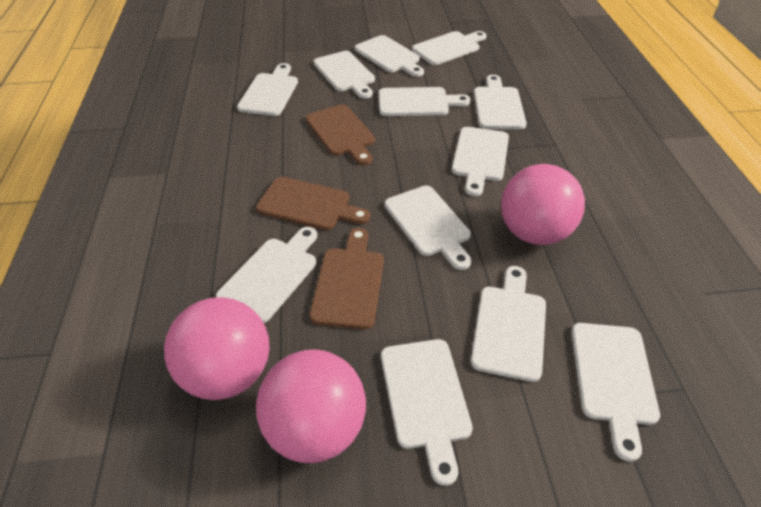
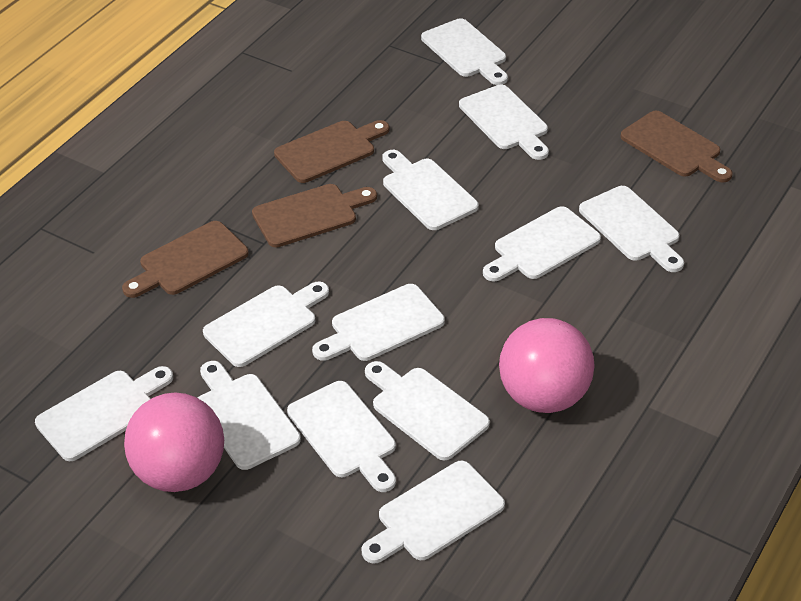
brown cutting board: [256,177,370,230] [305,104,375,165] [309,228,384,329] = 3 -> [122,221,249,298] [252,184,377,248] [274,120,389,183] [620,111,733,182] = 4
pink ball: [164,297,270,400] [256,349,366,463] [501,164,585,245] = 3 -> [124,393,224,492] [499,318,595,413] = 2

